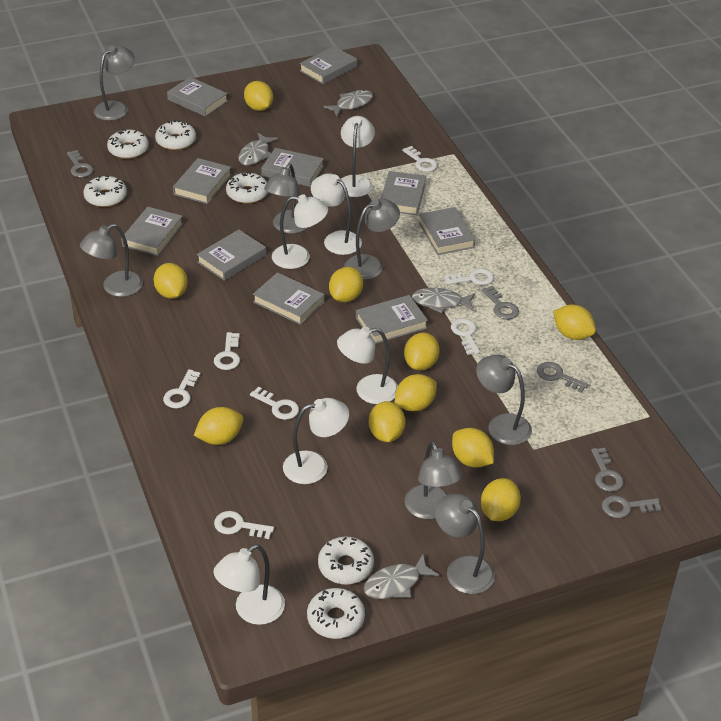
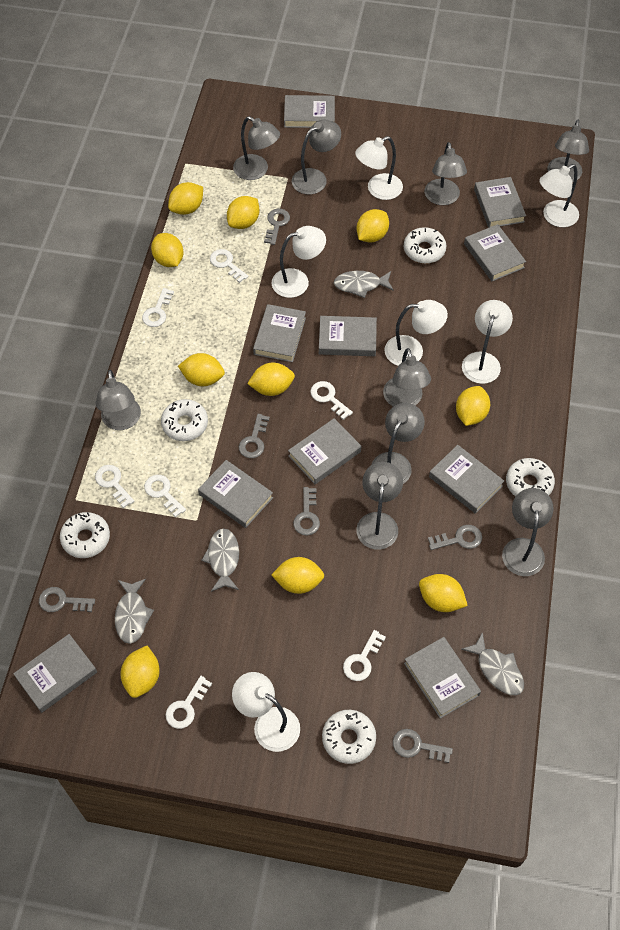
grey key: [67,150,93,177] [482,286,519,319] [537,362,588,393] [591,448,624,492] [602,495,662,518] = 5 -> [39,587,95,612] [239,414,270,458] [264,209,290,245] [293,487,320,536] [393,729,453,763] [428,525,482,550] = 6
grey lamp: [80,224,143,297] [94,46,135,121] [264,163,308,234] [345,198,400,280] [405,441,463,519] [435,494,495,594] [476,355,532,445] = 7 -> [95,370,141,430] [233,116,280,180] [292,119,341,195] [356,462,403,550] [371,403,425,484] [383,348,431,407] [425,142,467,205] [502,488,554,576] [547,120,589,182] = 9
white donut: [83,176,127,207] [107,129,149,159] [155,120,196,150] [226,172,268,204] [307,588,365,639] [318,537,374,585] = 6 -> [60,512,110,558] [161,399,208,441] [322,710,376,764] [404,227,446,264] [506,458,555,497] = 5

